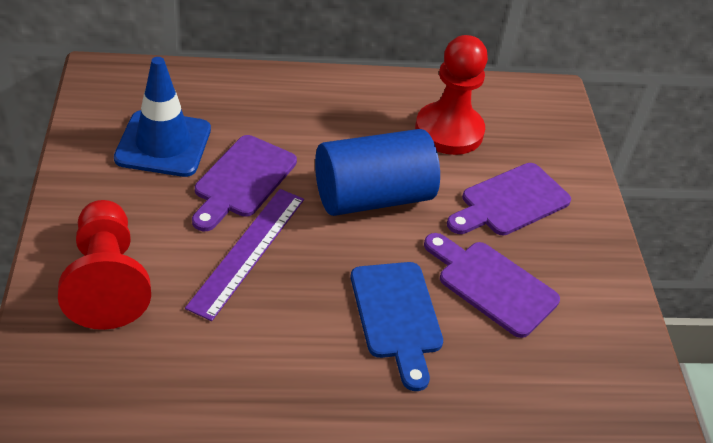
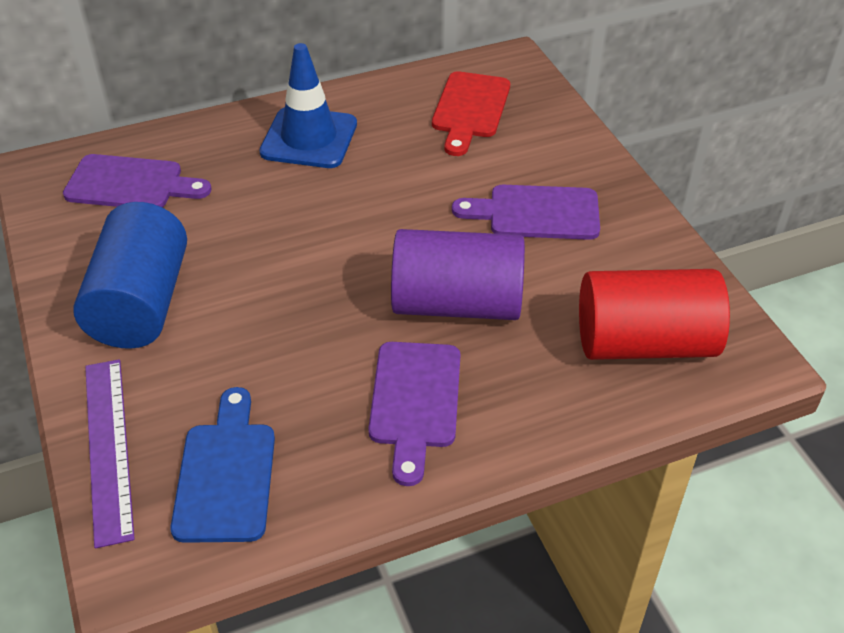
purple cylinder: none = 0 -> [391,229,525,320] = 1
red cutting board: none = 0 -> [432,71,510,156] = 1
red cylinder: none = 0 -> [579,269,730,360] = 1
red pawn: [58,200,151,330] [415,35,488,155] = 2 -> none = 0

